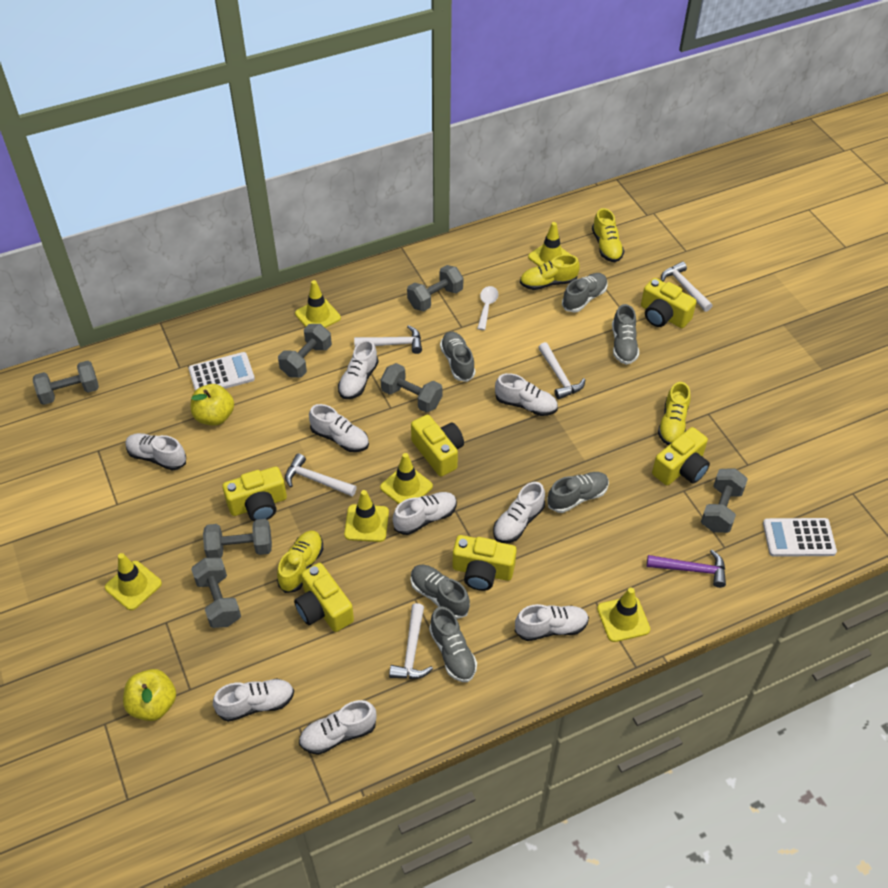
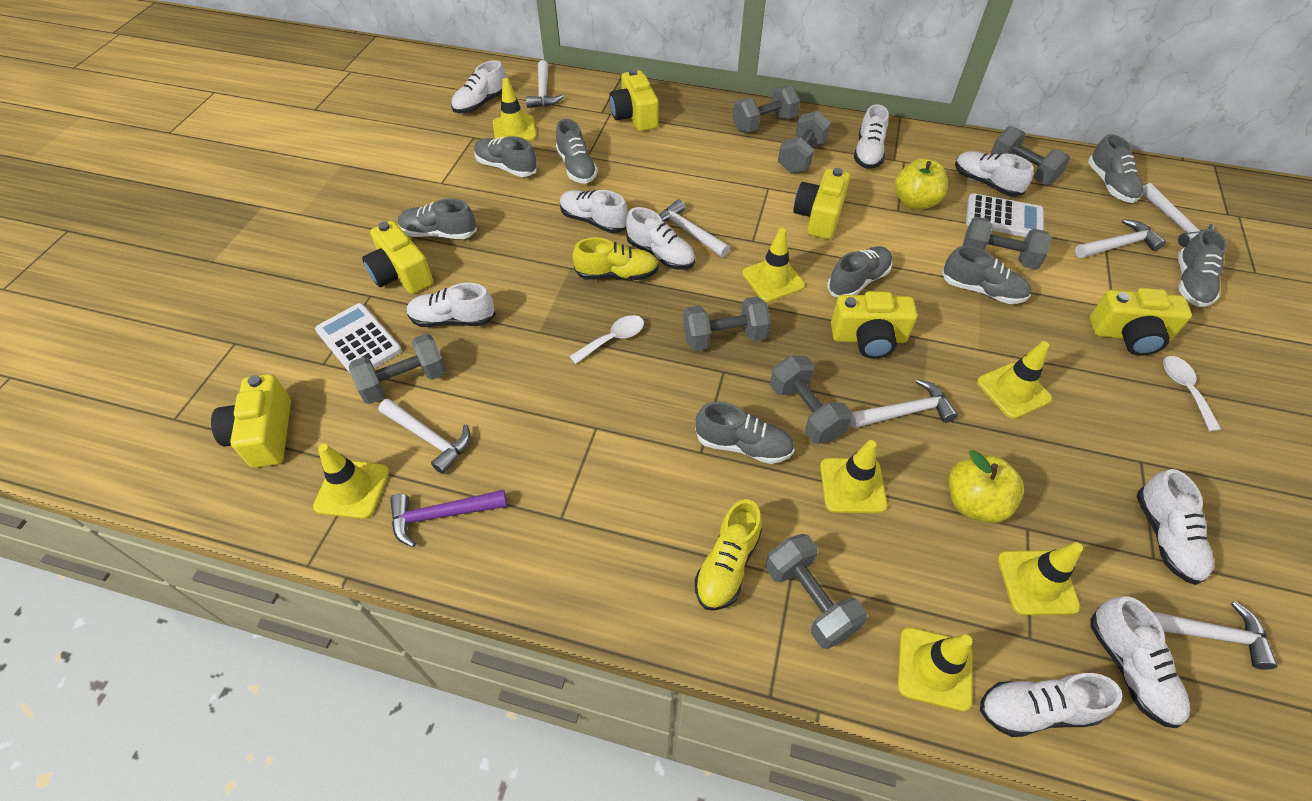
grey dumbbell: [33,361,99,405] [191,558,241,628] [203,519,272,558] [278,324,332,378] [381,363,442,413] [407,265,463,311] [701,468,748,533] = 7 -> [349,334,447,404] [683,297,771,351] [733,86,800,132] [765,534,867,649] [770,356,853,444] [778,111,830,173] [963,217,1052,269] [991,126,1070,185] = 8
grey shoe: [411,565,470,619] [429,607,477,682] [440,332,475,382] [547,472,609,513] [562,273,608,312] [612,304,639,365] = 6 -> [398,199,477,239] [474,136,537,177] [556,119,598,184] [695,402,794,464] [827,246,893,297] [942,246,1031,304] [1088,134,1143,203] [1178,229,1227,307] = 8
white hammer: [285,453,357,496] [354,325,422,354] [389,603,433,679] [538,342,586,399] [661,262,712,312] = 5 -> [378,399,470,474] [526,60,564,108] [659,199,730,257] [850,379,958,428] [1075,219,1166,258] [1142,183,1215,247] [1152,601,1278,670] = 7
white spoon: [477,286,498,330] = 1 -> [569,315,644,364] [1163,356,1221,431] = 2
yellow shoe: [277,531,323,593] [520,254,580,290] [592,208,624,262] [658,382,690,445] = 4 -> [573,237,659,280] [695,499,762,611] = 2
yellow traffic cone: [105,553,162,610] [295,280,341,328] [344,490,389,542] [380,453,433,504] [528,222,571,266] [597,588,650,642] = 6 -> [313,444,389,519] [493,78,537,141] [743,228,805,302] [820,440,887,513] [898,627,972,711] [977,341,1052,419] [998,542,1083,615] = 7

